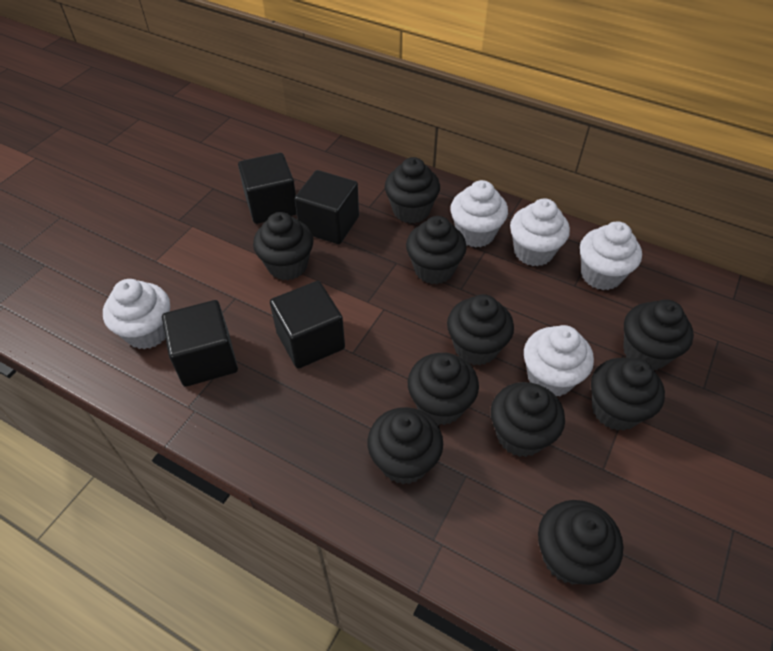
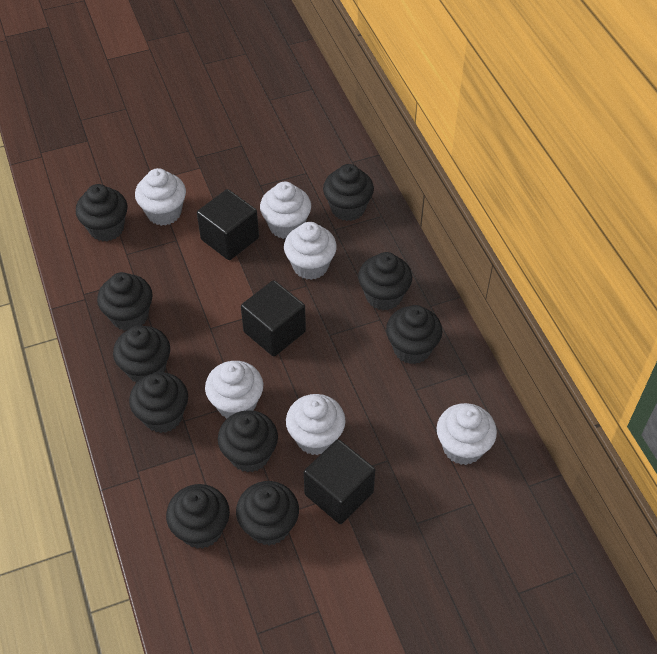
black cube: [162,300,238,387] [238,153,297,224] [270,281,345,369] [294,170,359,244] = 4 -> [197,189,259,260] [241,280,306,356] [304,439,375,524] = 3
white cupcake: [103,279,170,349] [450,180,508,247] [510,198,570,267] [524,325,594,396] [580,221,642,290] = 5 -> [135,168,186,226] [205,361,263,419] [260,182,311,239] [284,222,337,280] [286,394,346,455] [436,403,497,465] = 6

